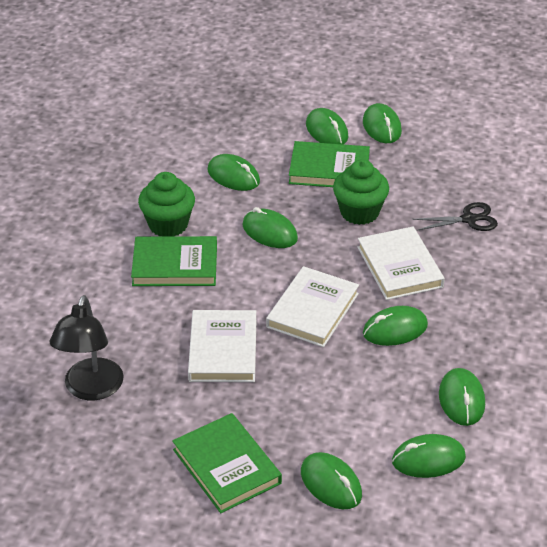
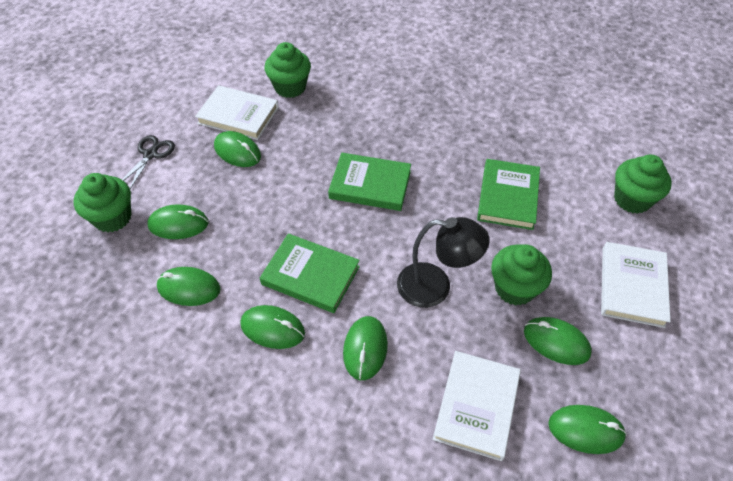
green cupcake: [138,172,195,237] [333,159,389,225] = 2 -> [73,173,131,232] [264,42,311,98] [491,244,552,306] [614,155,672,214] = 4
green mouse: [207,154,260,191] [242,207,298,248] [301,452,362,509] [306,108,348,145] [363,103,402,143] [363,306,428,346] [392,434,466,478] [439,368,485,426] = 8 -> [147,204,208,239] [157,267,220,306] [214,131,261,167] [240,305,305,349] [343,316,388,380] [524,317,592,365] [548,405,627,454] = 7

